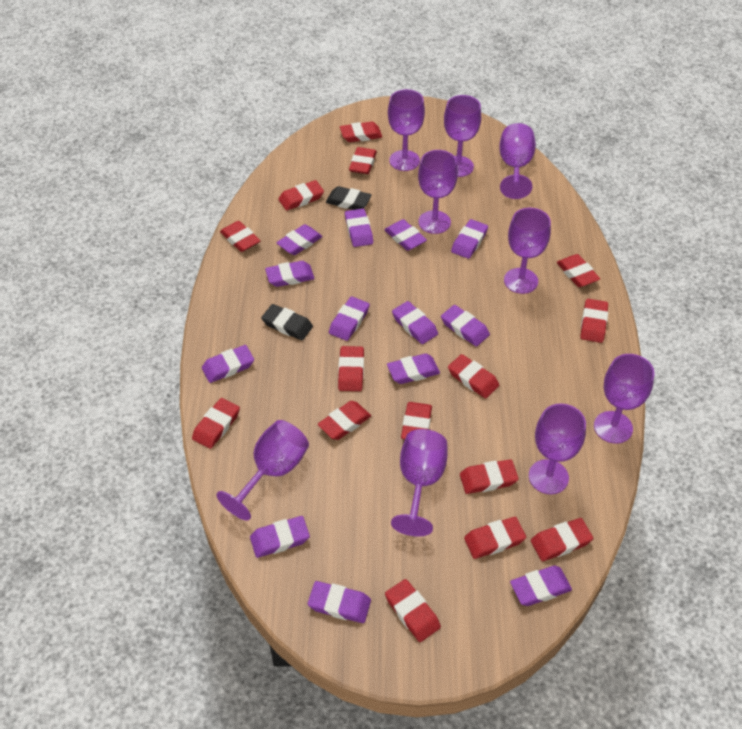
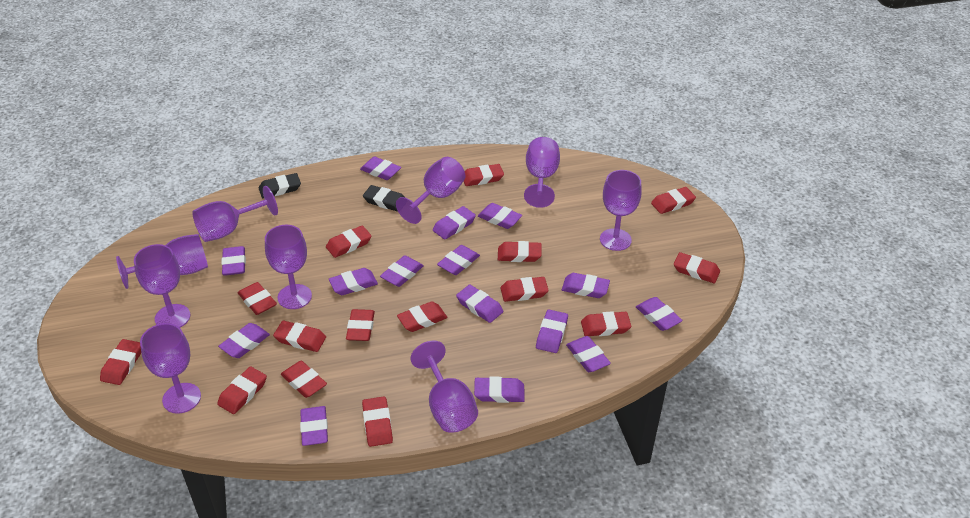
purple eraser: [202,345,254,383] [250,516,310,558] [265,261,314,287] [276,224,323,255] [308,581,371,623] [329,296,370,341] [345,208,373,247] [384,219,427,251] [387,353,440,384] [392,301,438,344] [441,305,490,346] [451,219,488,259] [510,566,572,606] = 13 -> [218,323,270,358] [221,246,246,276] [300,406,328,446] [329,268,378,295] [360,157,401,180] [380,255,424,287] [433,206,476,240] [437,245,480,275] [456,285,503,323] [474,377,525,403] [478,203,522,229] [536,310,568,353] [562,273,610,298] [566,336,611,372] [636,297,683,331] = 15

